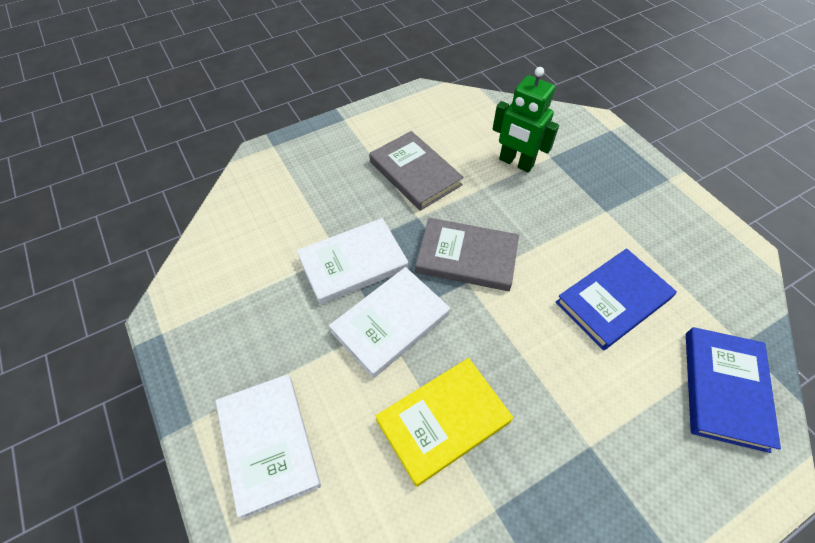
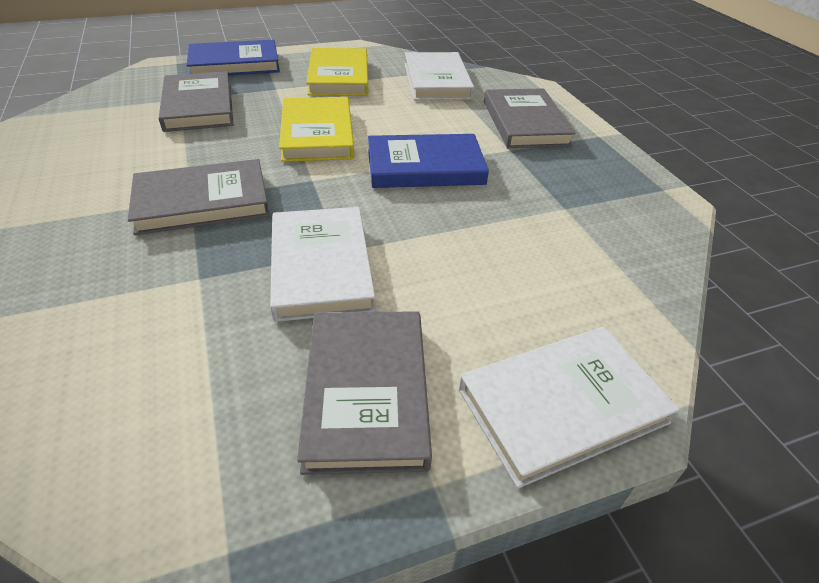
green robot: [492,67,559,173] = 1 -> none = 0
grey book: [369,131,464,211] [415,218,519,291] = 2 -> [128,159,270,235] [159,71,233,132] [297,311,432,475] [484,89,576,148] = 4
yellow book: [376,358,513,487] = 1 -> [279,97,354,162] [306,48,368,96] = 2

